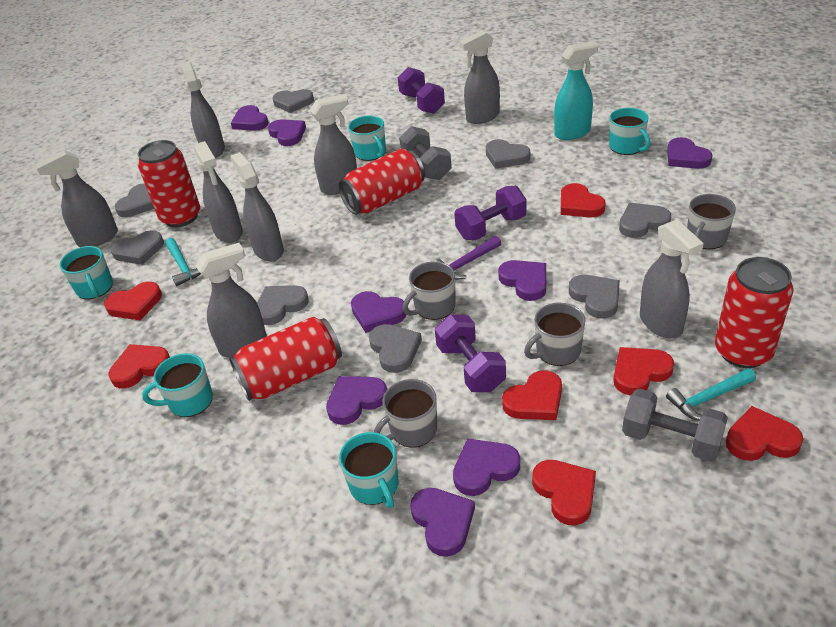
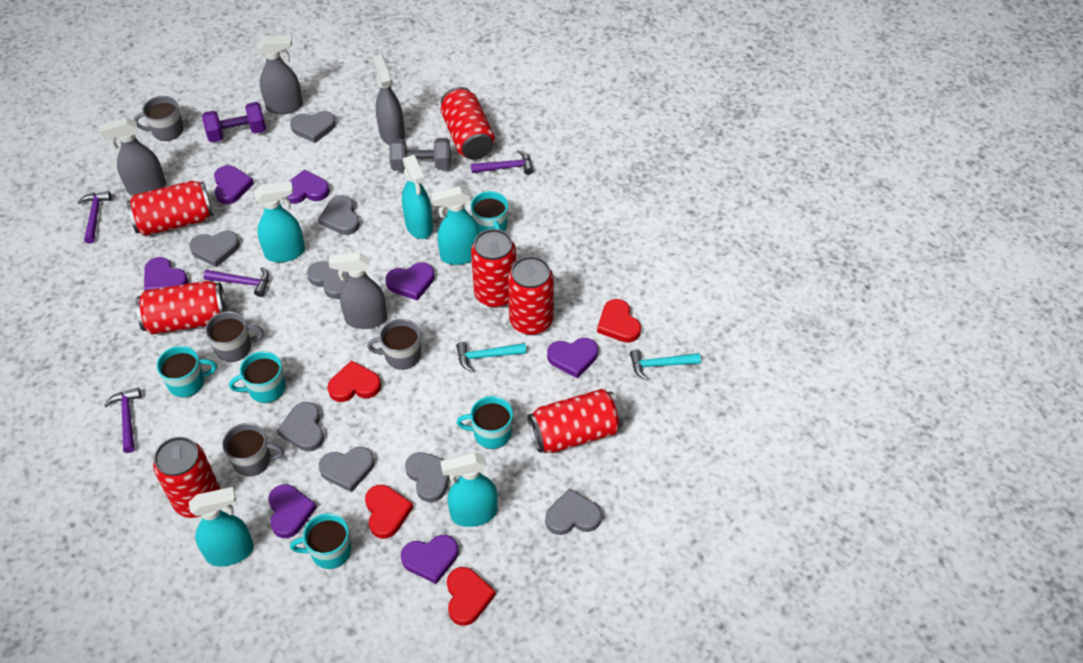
grey dumbbell: [399,126,452,180] [622,389,728,462] = 2 -> [389,138,451,171] = 1
grey spray bottle: [35,150,118,247] [181,62,225,158] [194,141,243,243] [196,243,267,358] [230,152,284,262] [310,94,357,195] [459,30,500,124] [640,219,704,338] = 8 -> [98,118,166,196] [257,35,303,114] [329,252,387,329] [373,55,405,145] = 4
purple dumbbell: [398,67,445,114] [435,314,506,392] [454,186,527,240] = 3 -> [202,102,266,143] = 1
purple hammer: [435,236,501,280] = 1 -> [77,191,111,244] [104,387,141,453] [203,267,269,297] [471,150,533,175] = 4
purple heart: [231,105,269,131] [268,119,306,146] [326,376,387,425] [351,291,406,333] [410,488,475,557] [453,438,520,496] [498,260,546,301] [667,137,712,169] = 8 -> [144,257,188,290] [214,165,254,204] [268,484,317,538] [287,170,330,204] [386,262,435,301] [401,535,458,584] [547,338,598,378] = 7
red can: [138,140,200,227] [229,317,342,401] [338,149,425,215] [715,257,794,368] = 4 -> [126,181,213,236] [136,281,227,335] [153,437,220,518] [441,87,495,160] [471,229,516,308] [508,256,554,335] [528,389,623,453] = 7
red heart: [104,282,162,320] [108,344,170,389] [502,370,562,420] [532,460,596,526] [561,183,606,217] [613,347,674,395] [726,406,803,461] = 7 -> [327,360,381,402] [365,485,413,539] [447,567,496,626] [597,299,641,343] = 4
turquoise spray bottle: [554,41,598,140] = 1 -> [189,487,254,567] [254,181,305,262] [402,155,433,239] [431,186,480,265] [440,452,498,527] = 5

